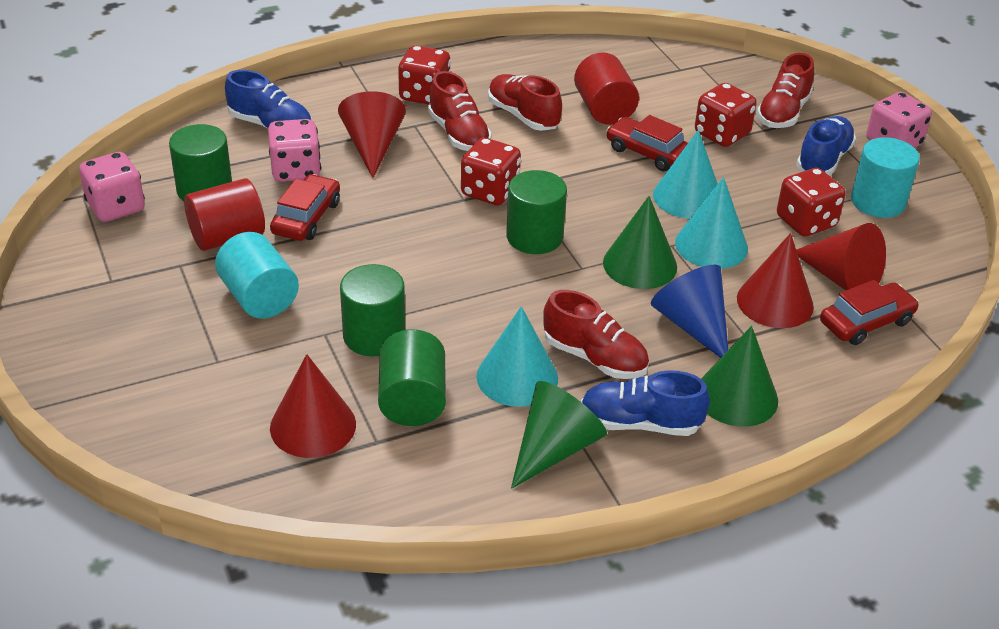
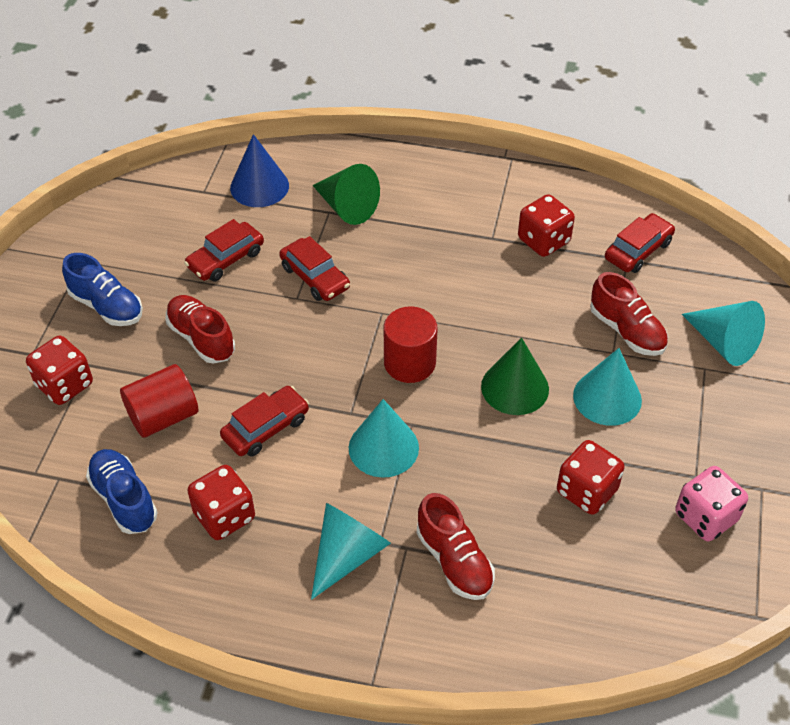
blue shoe: [225,70,312,129] [581,370,710,436] [796,116,856,176] = 3 -> [62,253,143,326] [86,449,158,534] = 2
green cone: [511,381,607,489] [603,196,677,289] [701,326,778,427] = 3 -> [312,164,380,225] [481,337,549,415] = 2
green cylinder: [169,124,232,201] [340,264,405,356] [378,329,446,426] [506,170,567,254] = 4 -> none = 0
pink dice: [79,152,145,222] [268,119,321,182] [866,92,932,148] = 3 -> [675,466,748,541] = 1
red car: [270,174,340,241] [606,115,688,171] [820,280,919,345] = 3 -> [184,219,264,282] [220,386,309,457] [279,236,350,301] [605,213,675,273] = 4
red cone: [270,354,356,458] [338,91,406,178] [737,233,814,328] [796,223,886,290] = 4 -> none = 0
red shoe: [428,71,492,151] [488,74,562,131] [543,290,649,379] [757,53,814,128] = 4 -> [166,295,235,364] [417,493,495,600] [590,272,668,356] = 3
turquoise cone: [476,306,558,407] [653,130,718,219] [675,177,748,269] = 3 -> [311,503,391,600] [349,399,419,478] [573,348,642,426] [682,301,765,366] = 4
turquoise cylinder: [215,232,299,318] [851,137,920,218] = 2 -> none = 0

